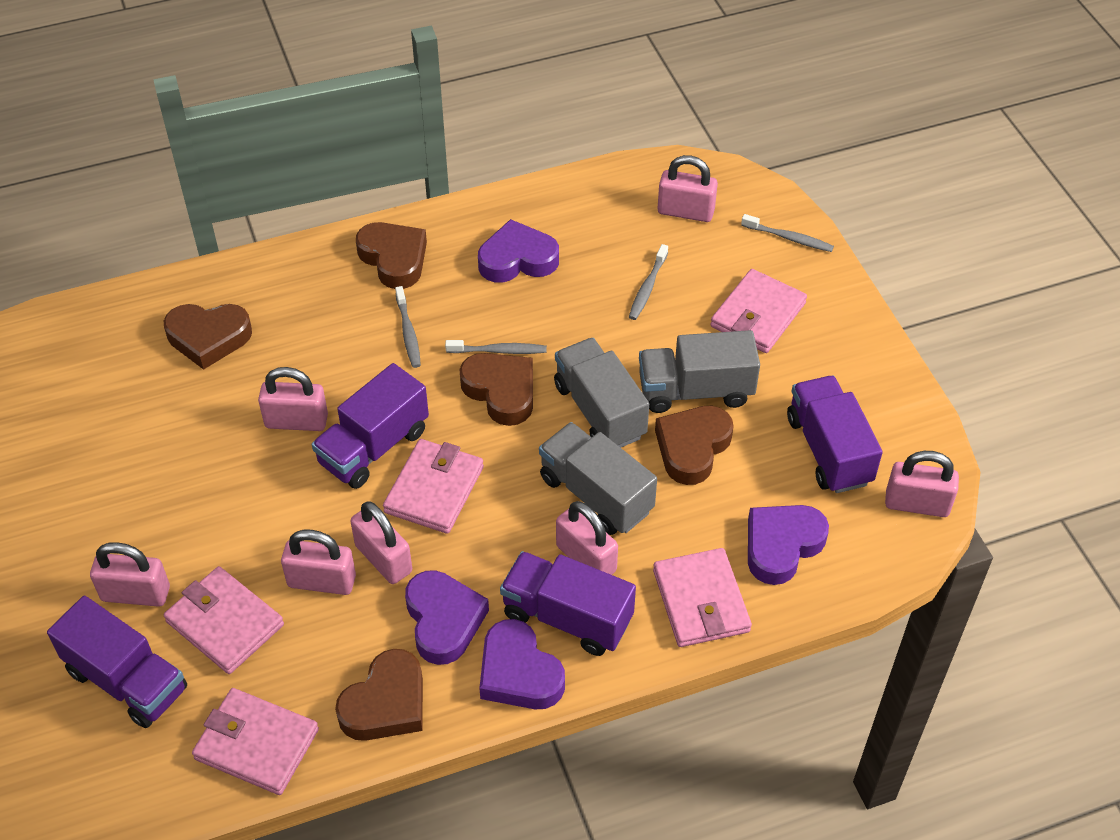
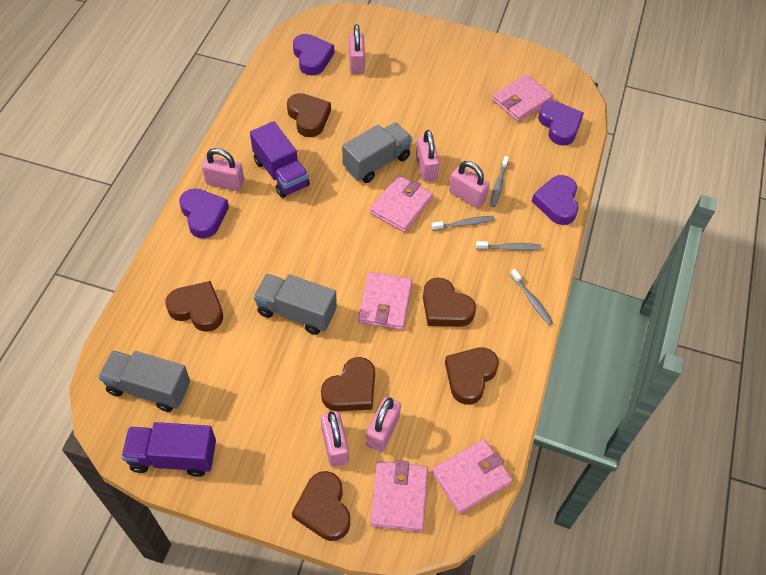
brown heart: [164,304,252,370] [335,649,423,741] [356,222,427,289] [459,353,533,426] [655,406,734,485] = 5 -> [166,281,223,332] [287,93,331,137] [292,471,350,541] [321,357,375,411] [423,277,476,327] [445,347,499,405] = 6
pink padlock: [90,542,170,607] [258,367,328,431] [281,530,356,595] [350,501,412,584] [556,501,618,575] [658,155,718,222] [885,451,959,517] = 7 -> [202,148,244,191] [321,411,349,467] [349,24,365,74] [366,397,401,452] [416,130,440,181] [449,161,489,208] = 6
purple truck: [47,596,187,728] [312,363,429,489] [500,551,636,656] [787,376,883,493] = 4 -> [121,422,216,477] [250,121,310,198] = 2

